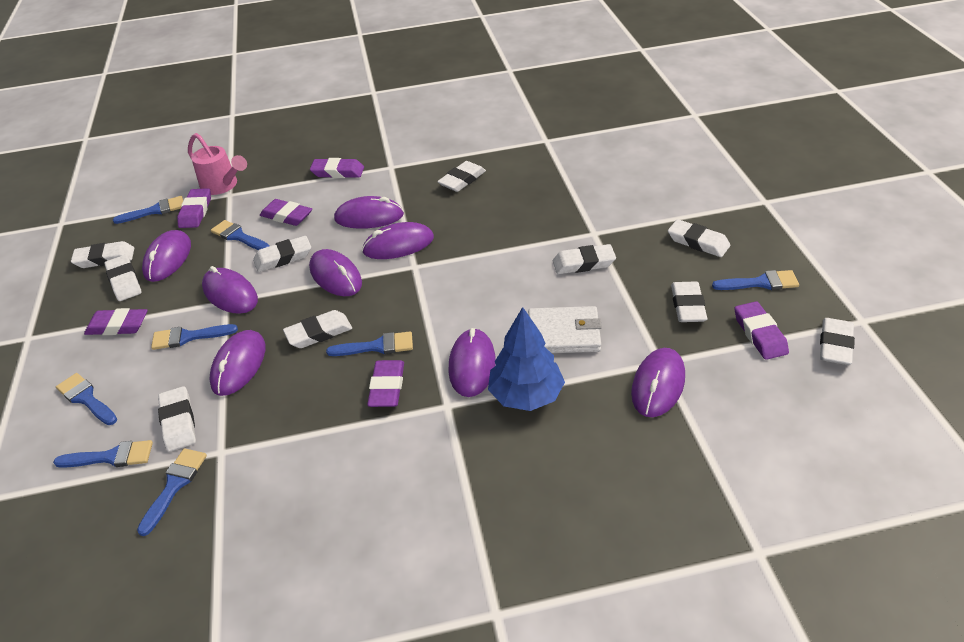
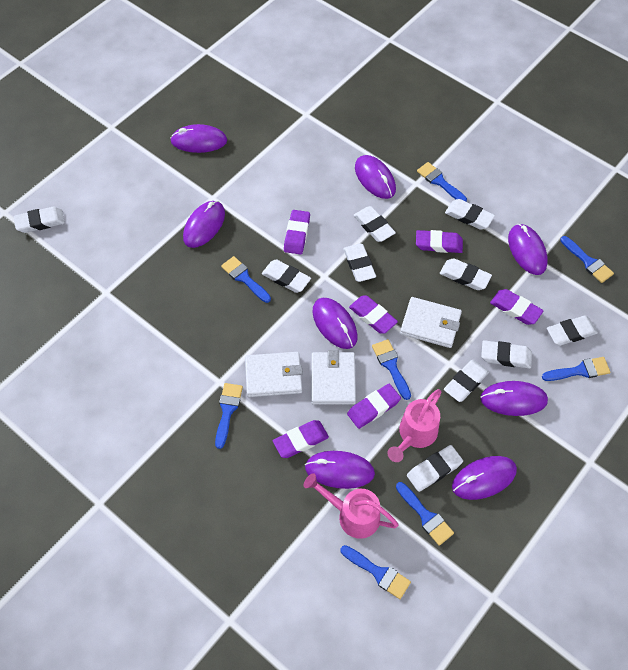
blue tree: [488,307,565,411] = 1 -> none = 0
pink watering can: [188,133,247,195] = 1 -> [304,473,399,539] [387,389,442,462] = 2
white wallet: [528,306,602,353] = 1 -> [245,352,303,397] [311,350,356,405] [400,297,462,348] = 3

